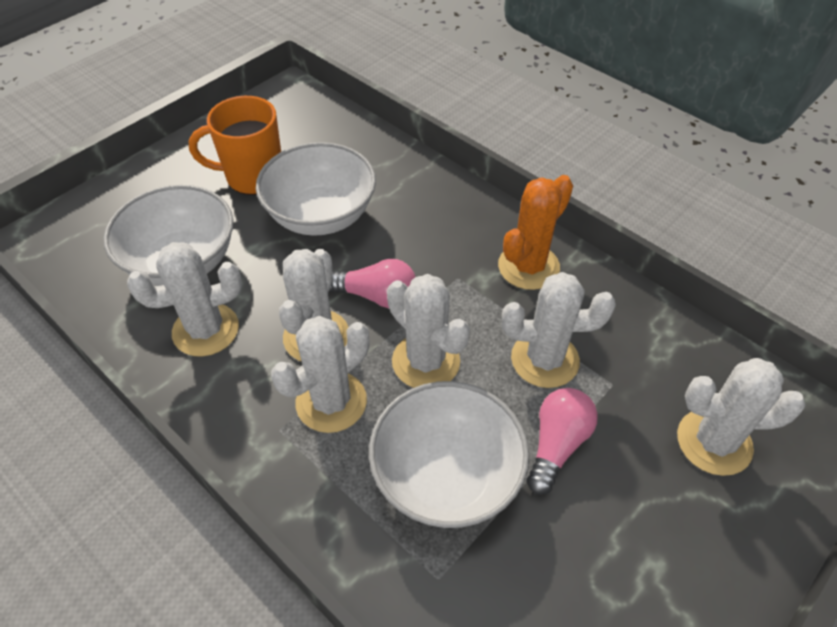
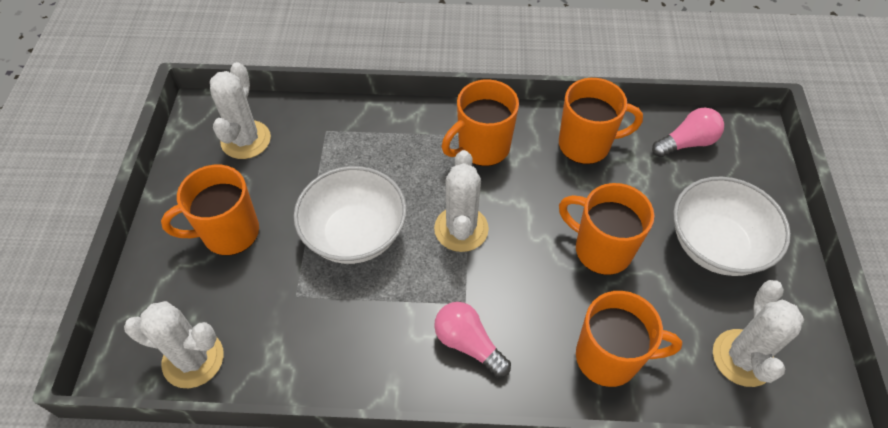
orange cactus: [498,175,573,290] = 1 -> none = 0
orange mug: [189,96,281,195] = 1 -> [161,165,259,256] [442,79,519,166] [559,78,643,164] [559,183,654,275] [576,291,682,387] = 5
white bowl: [103,185,233,286] [256,142,376,236] [369,381,529,528] = 3 -> [294,166,407,264] [673,176,791,276] = 2
white cactus: [127,242,242,357] [271,316,370,433] [279,249,349,362] [387,274,470,388] [502,272,616,388] [677,358,805,476] = 6 -> [124,301,224,388] [210,62,271,159] [434,150,489,252] [713,280,804,387] = 4

